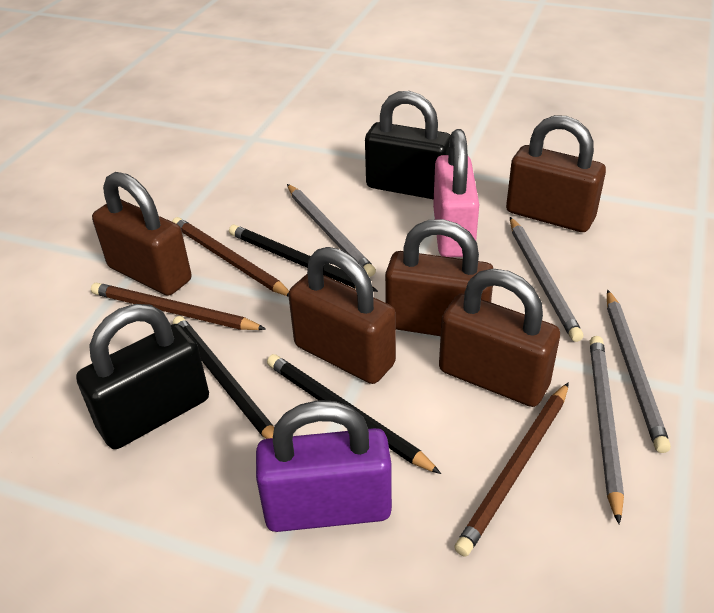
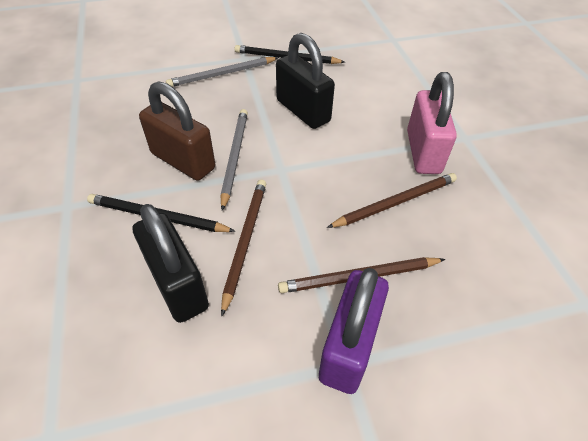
black pencil: [173,316,274,439] [229,224,378,292] [267,354,441,474] = 3 -> [87,194,236,232] [234,45,345,64] = 2
brown padlock: [92,172,192,296] [288,247,396,384] [385,219,493,336] [439,269,560,407] [506,115,606,232] = 5 -> [139,81,215,181] = 1
grey pencil: [287,184,376,277] [510,217,584,342] [590,336,624,524] [607,290,671,453] = 4 -> [166,57,278,87] [221,109,248,211] = 2

